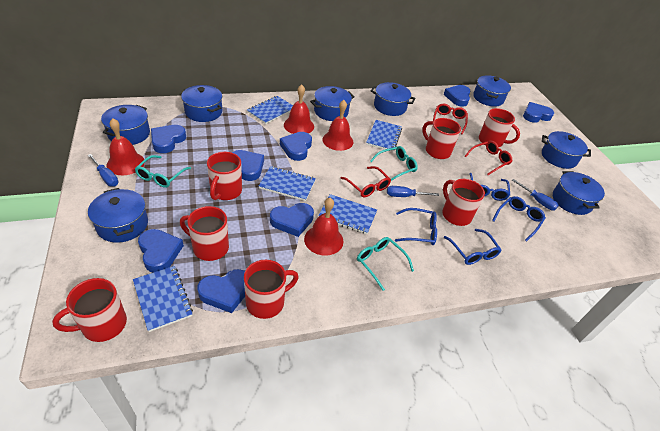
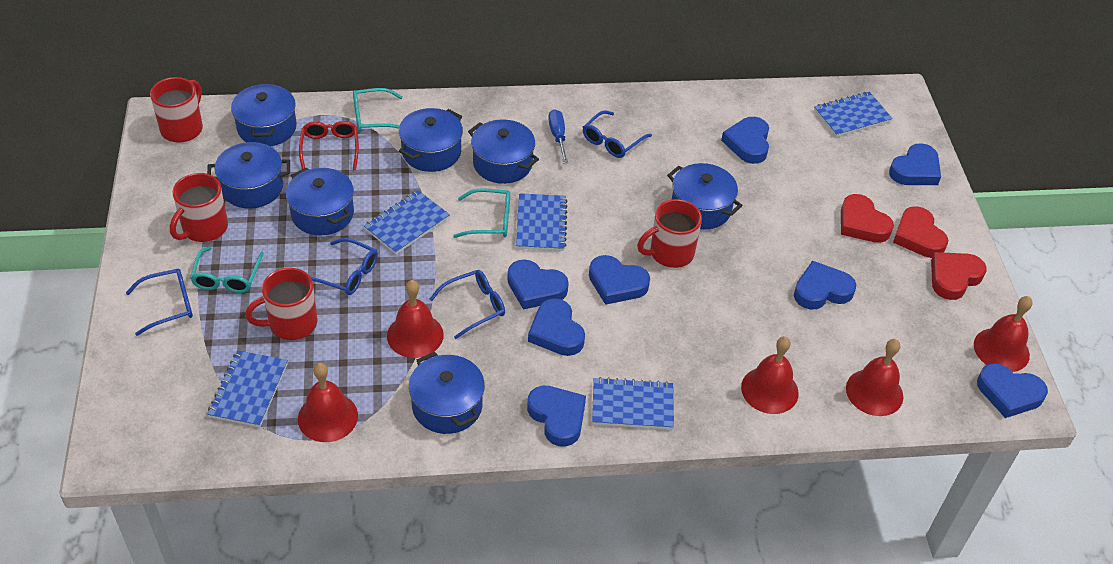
blue pot: [88,188,148,243] [101,105,150,145] [181,85,222,122] [310,86,355,121] [371,82,416,116] [473,75,511,107] [542,131,591,169] [553,171,605,215] = 8 -> [207,142,290,209] [231,83,297,146] [286,167,354,235] [399,108,463,172] [409,352,485,434] [468,119,539,184] [667,163,743,229] = 7
blue screwdriver: [88,154,119,187] [387,186,439,197] [512,179,559,210] = 3 -> [548,109,568,163] = 1
red bell: [106,118,145,175] [284,84,314,134] [304,198,343,256] [322,100,353,151] = 4 -> [298,363,358,442] [387,280,444,358] [741,336,799,414] [846,339,903,416] [974,296,1033,372] = 5
red glasses: [341,166,391,197] [433,104,468,134] [465,141,513,175] = 3 -> [299,121,359,170] = 1
red heart: none = 0 -> [841,194,894,243] [893,206,948,258] [931,252,987,300] = 3
red mug: [52,278,127,342] [180,206,229,261] [207,152,242,200] [244,260,298,319] [422,118,461,159] [442,179,485,226] [479,108,520,147] = 7 -> [150,77,203,143] [170,173,228,242] [245,268,318,340] [637,199,702,268] = 4

